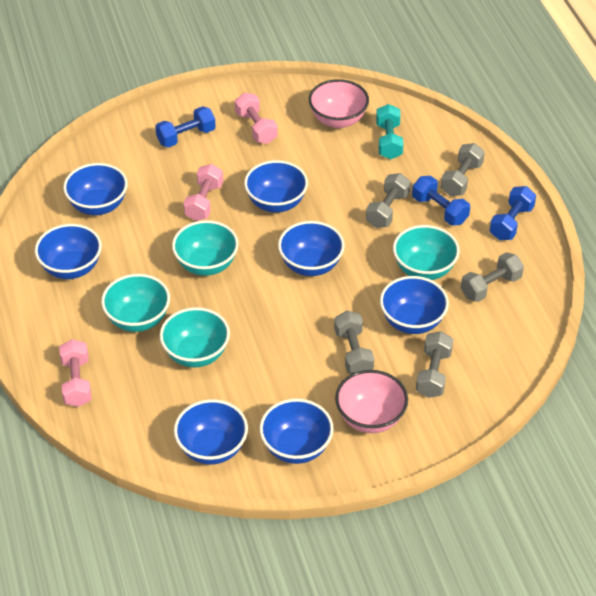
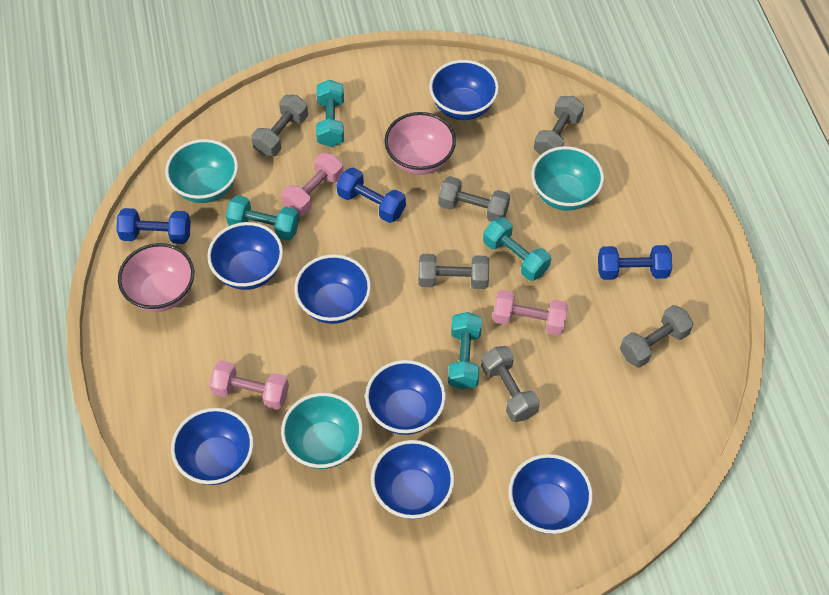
grey dumbbell: [334,311,374,374] [366,173,411,228] [416,331,453,398] [441,143,485,196] [461,252,524,302] = 5 -> [251,95,308,157] [418,254,489,289] [438,176,510,222] [481,346,540,422] [534,96,584,155] [620,305,694,368] = 6
turquoise bowl: [101,274,170,332] [160,307,230,367] [172,220,239,276] [393,225,460,280] = 4 -> [165,139,238,203] [281,393,363,469] [531,146,604,211] = 3
turquoise dumbbell: [376,104,404,159] = 1 -> [226,195,299,241] [316,80,344,147] [448,312,482,390] [483,217,551,281] = 4

